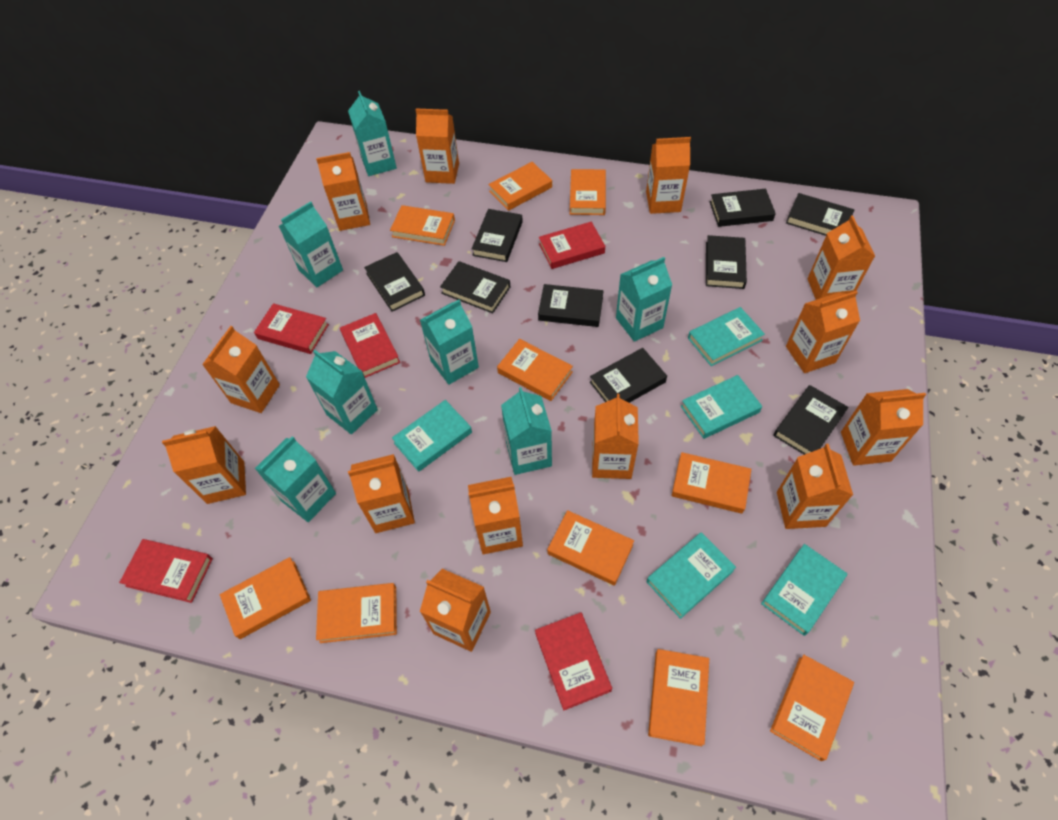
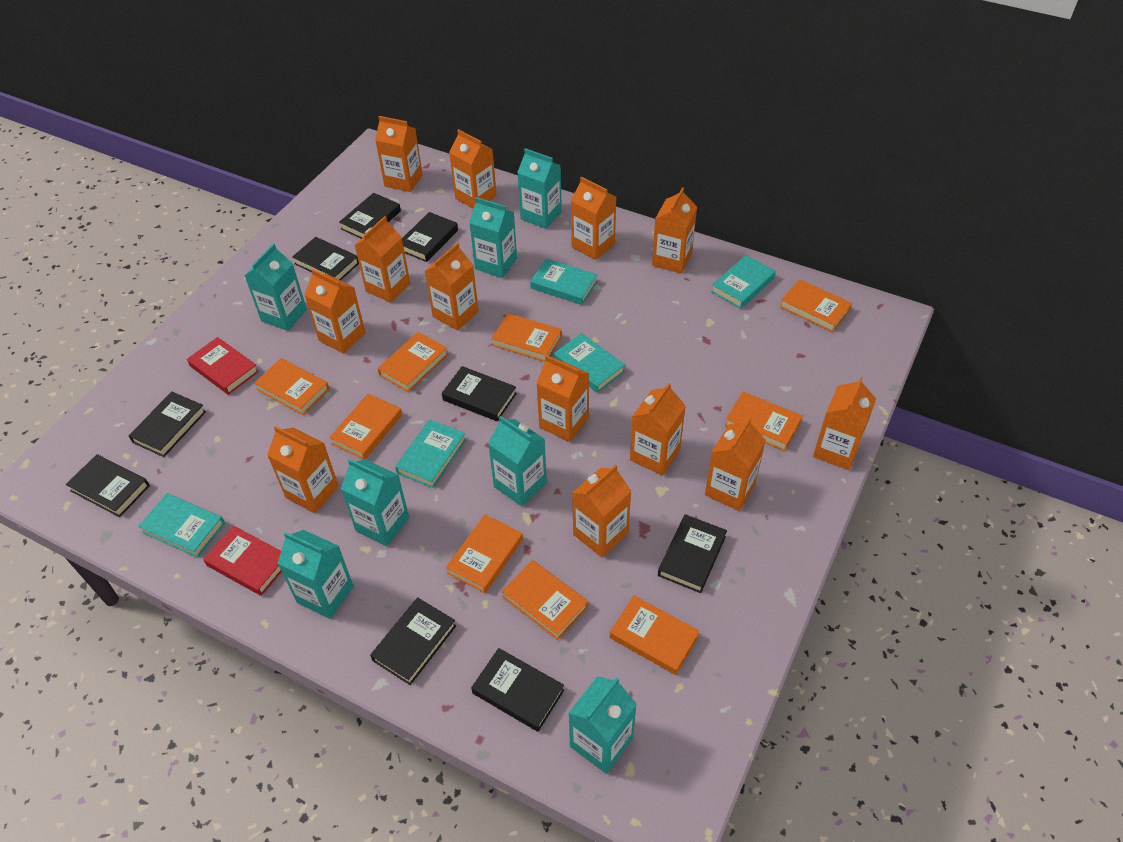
orange book: [220,557,311,639] [316,583,397,643] [390,205,455,246] [488,162,552,211] [497,339,573,401] [547,510,634,586] [570,169,606,215] [648,649,709,746] [672,452,751,514] [770,655,854,761] = 10 -> [254,358,329,415] [329,394,402,459] [377,332,448,392] [446,515,523,593] [491,313,562,362] [502,560,588,640] [610,595,700,675] [725,392,802,451] [780,279,852,332] = 9
red book: [119,539,213,603] [254,303,329,354] [340,313,400,378] [535,612,612,710] [539,222,605,269] = 5 -> [187,337,259,395] [203,526,282,596] = 2

